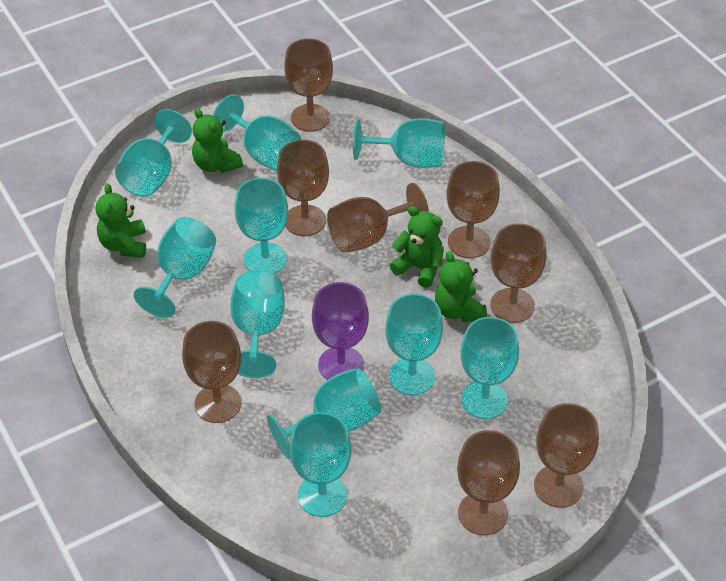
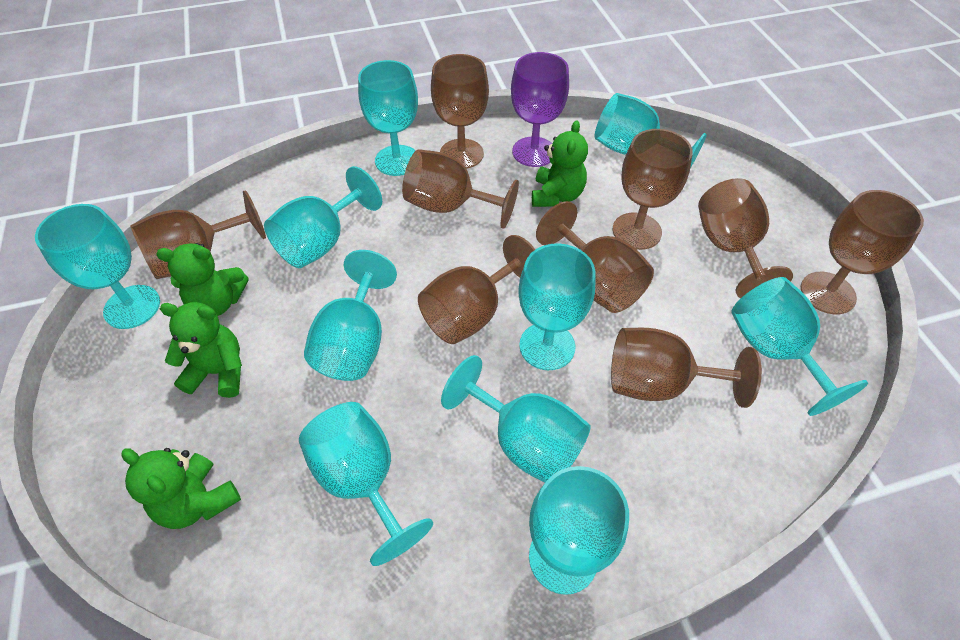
brown goblet: [182,321,242,423] [277,140,329,236] [284,39,333,132] [327,183,429,253] [446,161,500,258] [457,430,520,535] [490,223,546,323] [534,403,599,508] = 8 -> [130,190,266,279] [402,149,519,229] [418,235,535,344] [431,54,489,169] [536,201,654,313] [611,328,762,408] [613,129,693,250] [698,178,793,298] [801,190,924,314] = 9

